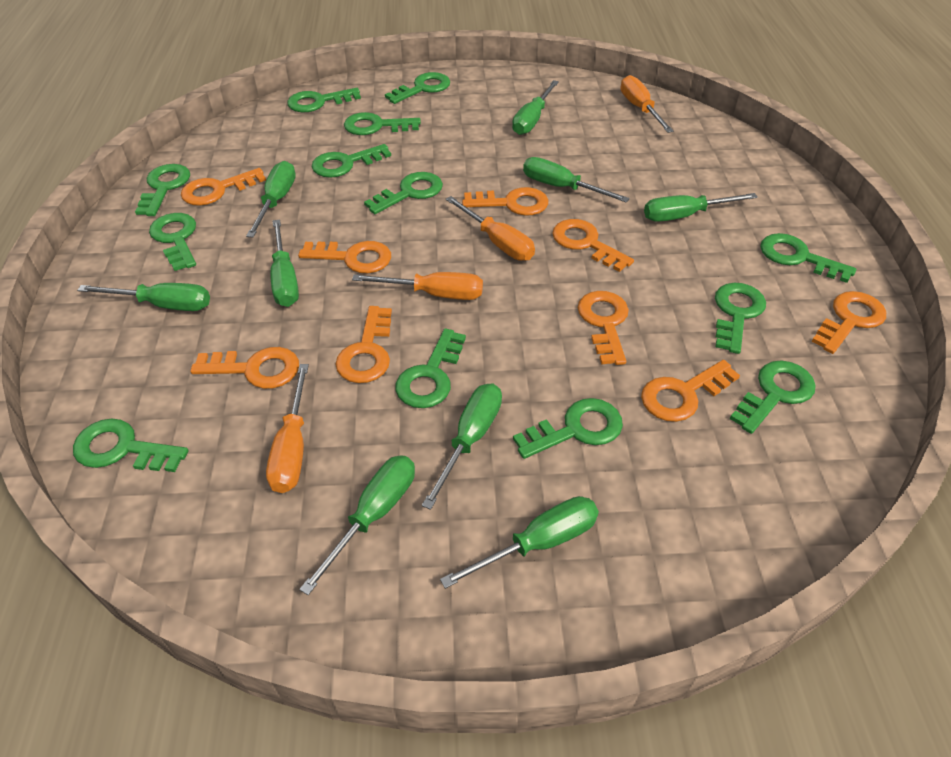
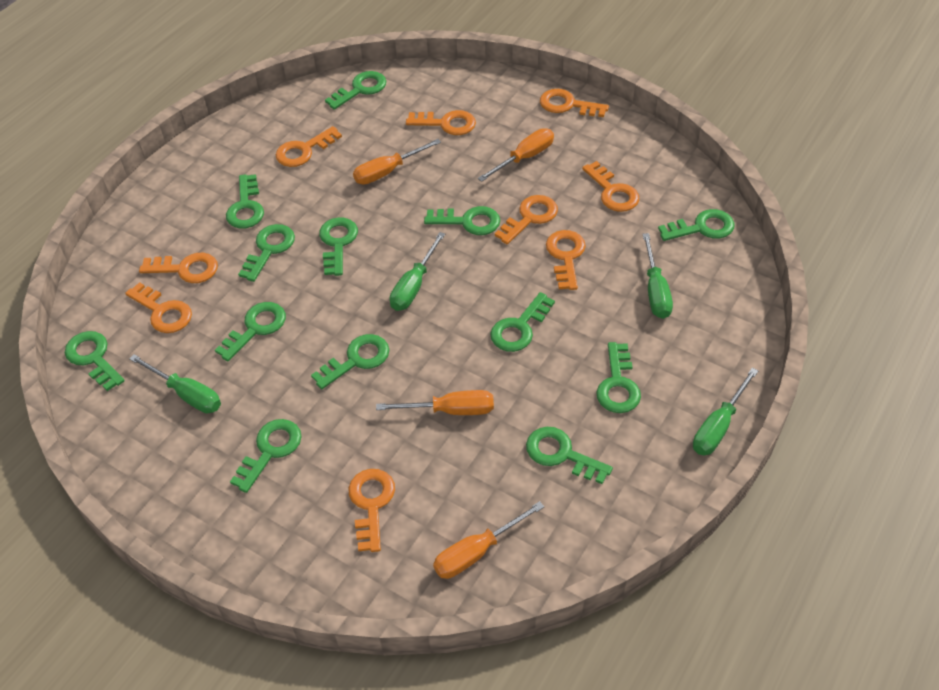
green screwdriver: [77,283,210,311] [246,161,296,238] [270,219,299,307] [299,455,415,595] [422,383,502,510] [440,496,599,589] [512,80,559,135] [523,157,630,203] [644,193,758,222] = 9 -> [129,354,221,413] [390,232,445,311] [643,233,673,319] [693,368,758,456] = 4

